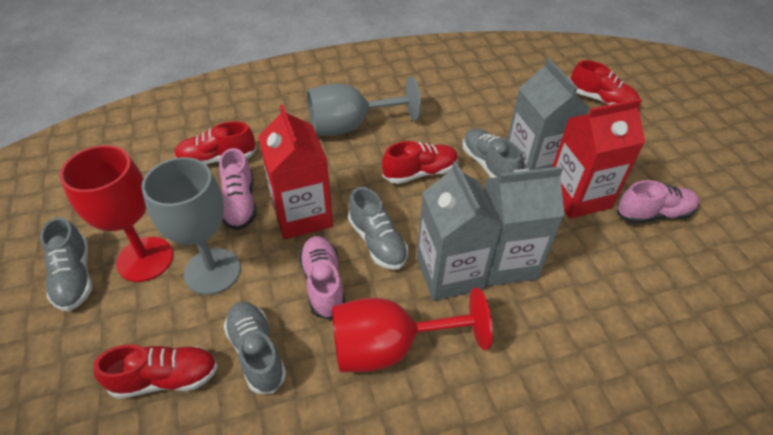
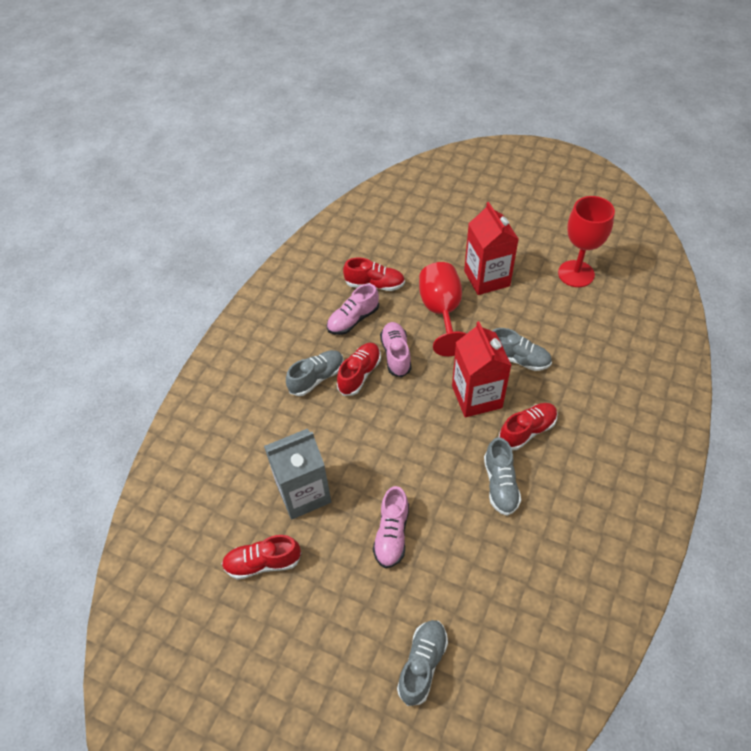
grey carton: [417,161,503,301] [484,166,565,286] [507,58,590,170] = 3 -> [264,429,331,520] = 1
grey goblet: [141,157,241,295] [307,77,421,136] = 2 -> none = 0

